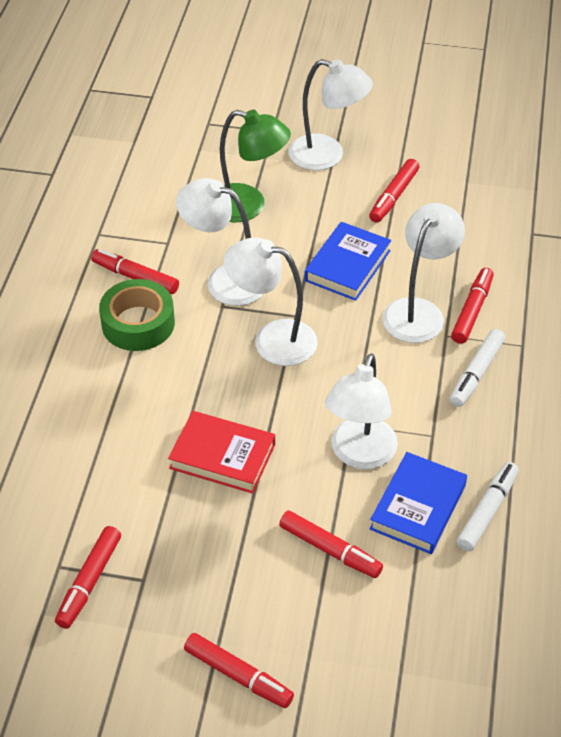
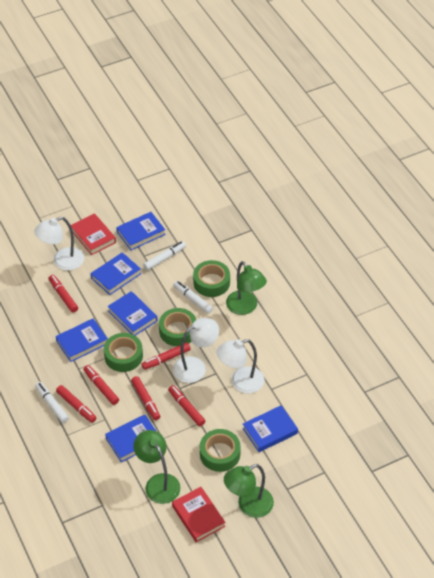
blue book: [305,222,391,301] [369,452,467,554] = 2 -> [56,318,108,362] [91,252,141,295] [105,415,156,462] [107,291,158,336] [116,212,166,250] [243,405,298,452] = 6
green lamp: [220,110,291,222] = 1 -> [133,430,180,504] [224,464,274,518] [226,261,267,315] = 3
green tape: [99,279,175,351] = 1 -> [104,333,143,372] [159,308,196,346] [193,260,230,297] [200,429,241,472] = 4
red book: [168,411,275,494] = 1 -> [71,213,116,255] [172,487,225,542] = 2
white lamp: [176,178,263,306] [224,237,318,366] [288,59,373,170] [325,354,398,469] [382,203,465,343] = 5 -> [34,217,84,271] [173,318,219,383] [217,339,264,393] = 3
white marker: [450,329,505,407] [457,462,519,551] = 2 -> [35,382,69,423] [143,241,186,270] [173,281,213,314] = 3

